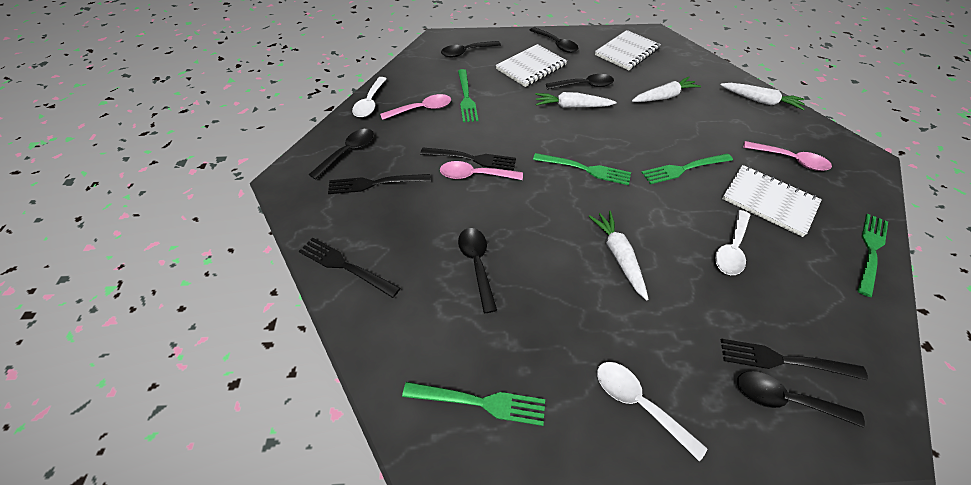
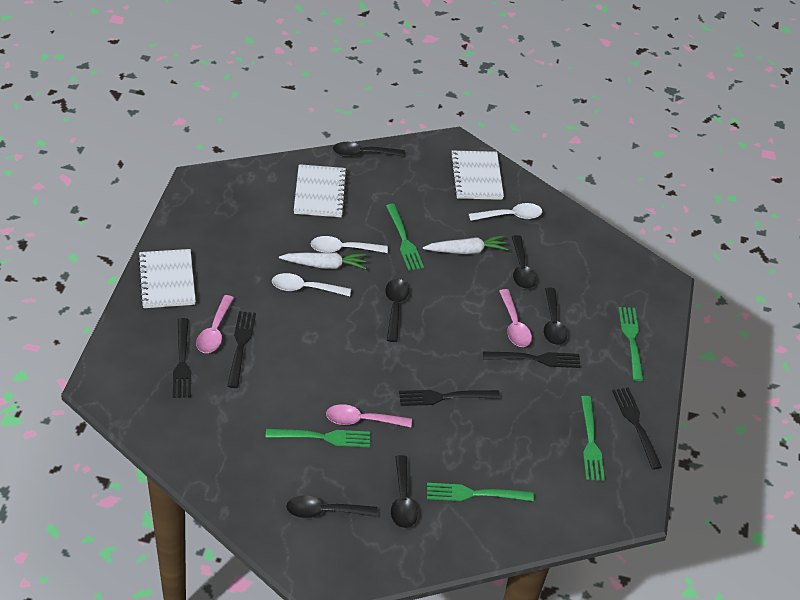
black fork: [299,237,400,298] [328,174,430,194] [420,147,516,171] [721,339,868,380] = 4 -> [173,318,191,398] [227,311,256,388] [399,390,500,406] [483,351,581,368] [612,387,662,470] = 5
white carrot: [535,92,616,108] [589,211,649,301] [632,77,701,102] [720,83,805,110] = 4 -> [279,252,366,269] [423,235,508,254] = 2

